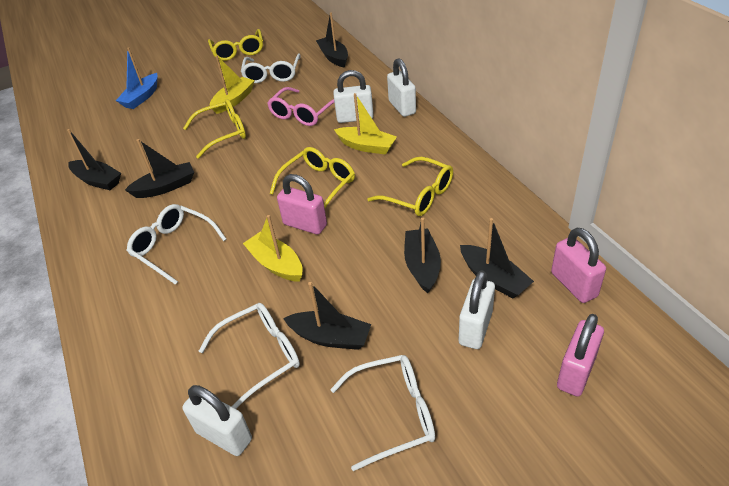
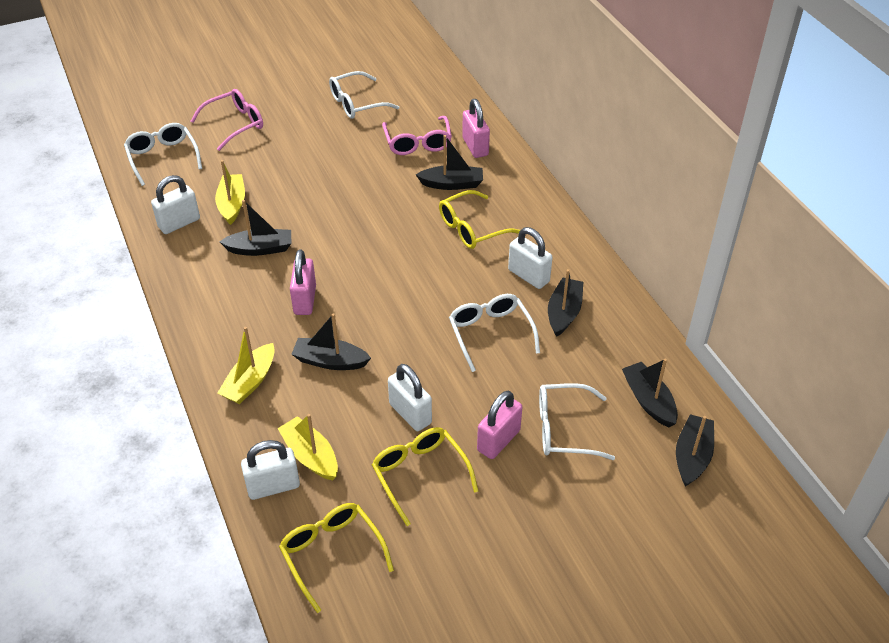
blue boat: [116,48,158,109] = 1 -> none = 0
pink glasses: [267,87,334,126] = 1 -> [191,89,263,151] [382,116,452,155] = 2
yellow glasses: [183,99,246,158] [208,29,263,61] [270,147,355,208] [367,157,453,216] = 4 -> [279,503,394,613] [372,427,478,526] [439,190,520,249] = 3

